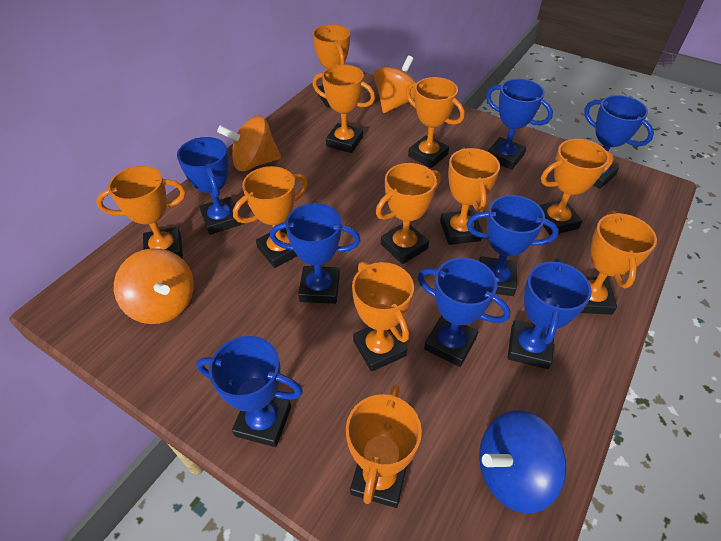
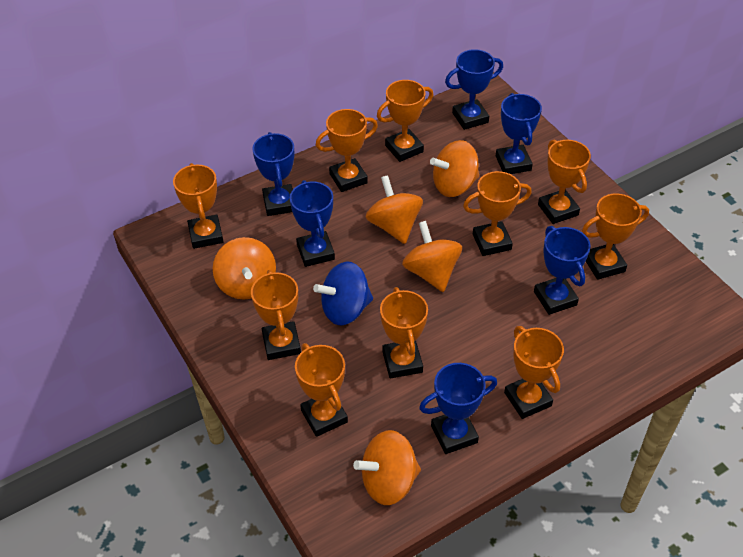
blue trophy: [177,137,242,235] [196,336,303,447] [270,203,361,304] [417,258,511,367] [466,195,559,296] [486,79,553,170] [508,259,592,369] [584,95,654,189] = 8 -> [252,132,295,216] [290,180,335,267] [419,363,497,454] [445,49,503,130] [496,93,542,174] [534,226,590,315] = 6
orange spinning top: [114,248,194,324] [217,115,281,171] [374,55,416,113] = 3 -> [213,237,276,300] [353,430,421,505] [365,175,423,244] [402,221,462,292] [430,140,479,197] = 5
orange trophy: [96,166,186,258] [233,166,308,268] [312,64,375,153] [313,25,350,107] [346,384,422,508] [352,261,414,372] [376,163,441,264] [406,77,465,168] [440,148,500,245] [539,139,614,236] [581,211,657,315] = 11 -> [173,163,223,249] [251,270,301,360] [295,343,348,437] [316,109,378,192] [377,80,433,162] [380,287,428,378] [463,171,532,256] [504,326,564,419] [538,140,591,224] [582,194,649,280] = 10

